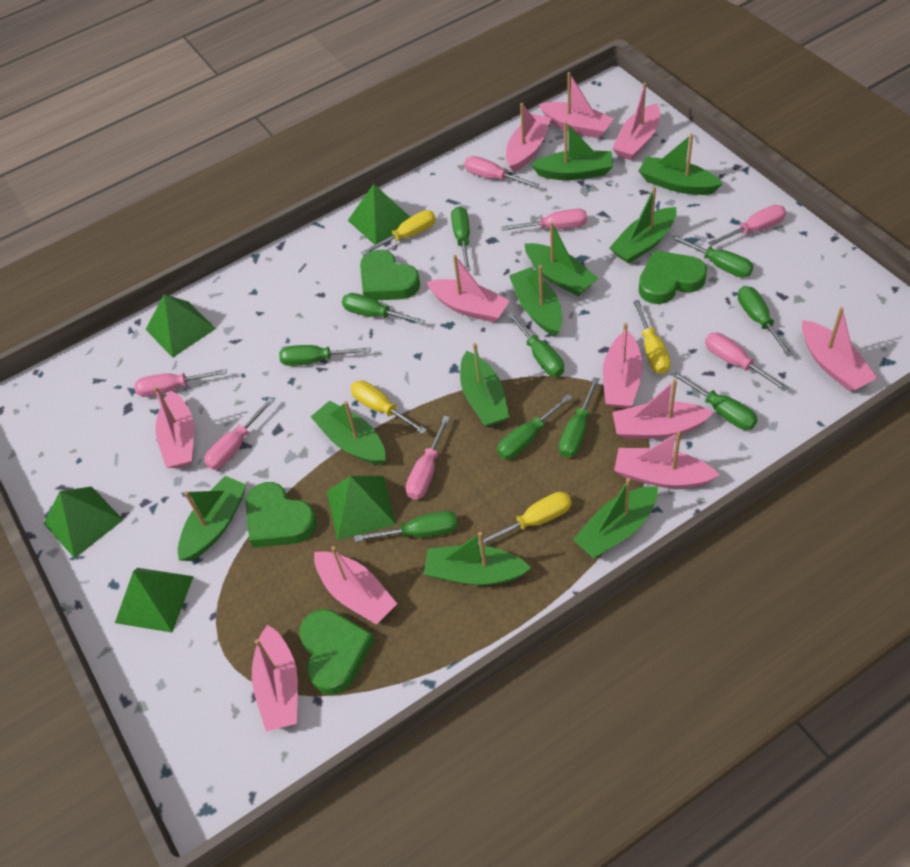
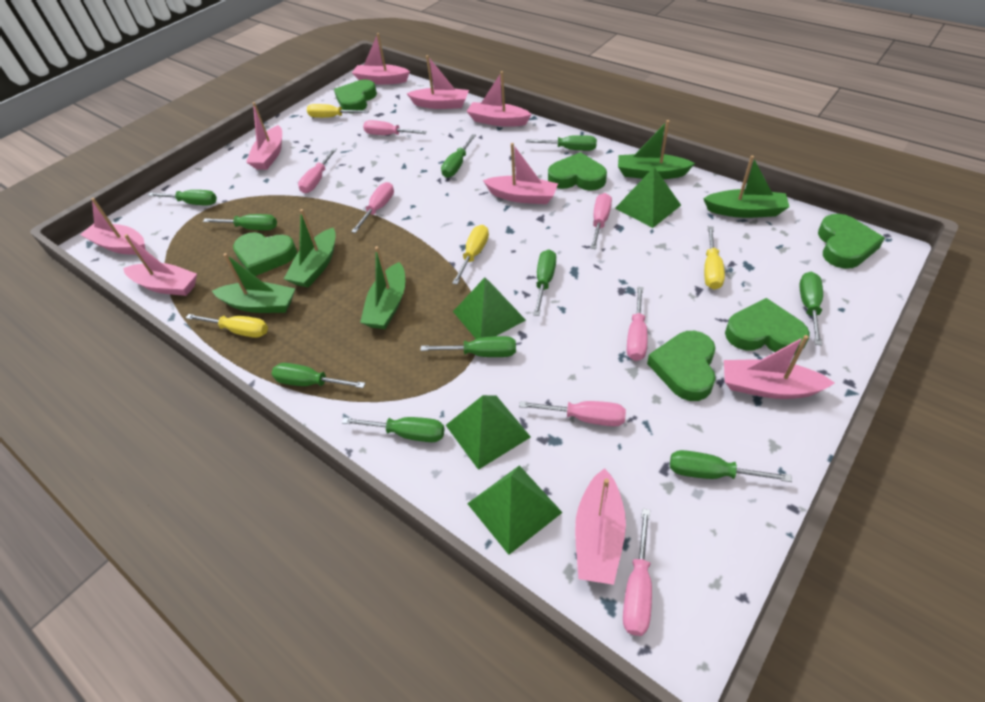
green boat: [178,476,247,561] [311,401,385,465] [424,532,531,585] [460,343,509,427] [509,265,562,336] [525,222,598,296] [530,121,613,180] [573,478,658,558] [609,186,676,264] [639,134,723,195] = 10 -> [212,253,295,313] [284,209,336,288] [360,246,405,329] [618,120,695,179] [703,156,789,218] = 5
green heart: [245,482,317,548] [299,609,374,695] [360,250,420,300] [639,250,707,304] = 4 -> [233,232,297,276] [334,80,377,110] [548,152,607,191] [647,331,716,401] [725,298,810,355] [818,214,885,269] = 6
green pyramid: [43,486,123,559] [115,568,194,632] [145,294,216,358] [327,476,396,541] [348,184,410,245] = 5 -> [446,395,531,470] [453,277,526,339] [467,465,563,555] [615,167,681,228] = 4
pink boat: [154,386,194,468] [252,625,298,731] [314,546,397,625] [427,255,510,323] [506,103,551,172] [539,72,614,138] [603,323,643,408] [612,83,660,160] [612,379,713,439] [614,431,719,488] [802,307,877,392] = 11 -> [80,198,145,255] [123,234,197,296] [246,102,282,170] [352,33,410,85] [406,55,469,109] [466,71,532,127] [483,143,558,204] [575,468,626,585] [724,335,834,399] = 9

